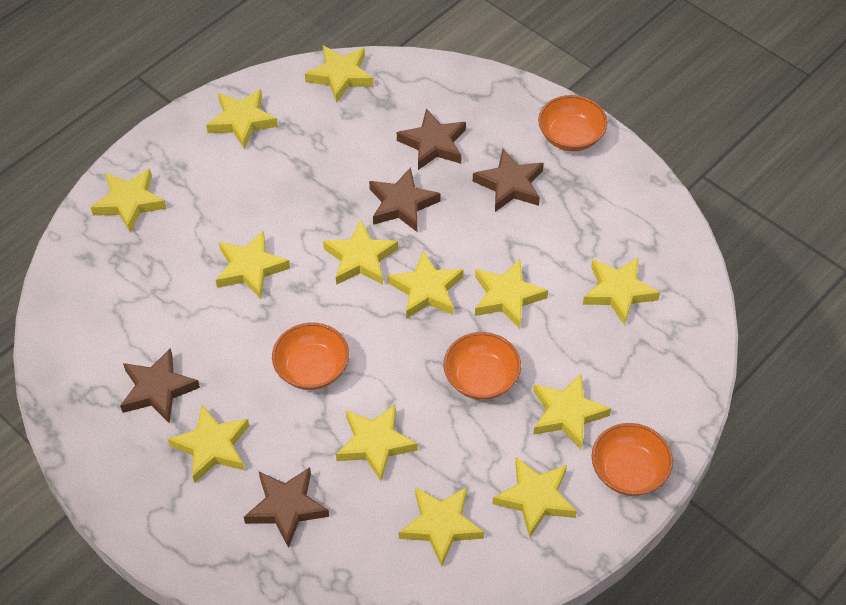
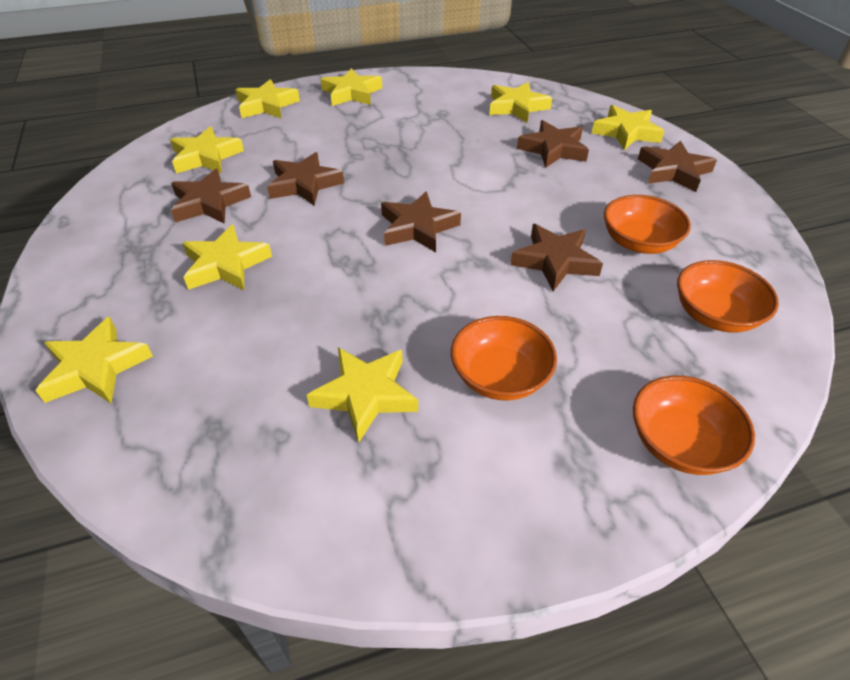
brown star: [120,348,200,424] [244,467,329,548] [369,167,441,232] [397,108,466,170] [473,149,544,212] = 5 -> [171,169,251,224] [267,152,344,206] [381,191,461,252] [511,224,603,291] [517,120,589,168] [638,141,717,192] = 6
yellow star: [91,169,167,233] [168,405,249,483] [206,89,278,149] [216,230,290,299] [305,45,374,103] [323,220,398,285] [336,405,418,481] [388,251,463,319] [399,487,484,567] [475,259,548,329] [493,457,577,538] [533,373,611,449] [583,257,660,326] = 13 -> [35,317,153,403] [170,126,244,174] [182,225,272,290] [235,79,300,119] [307,347,418,443] [321,68,382,106] [489,82,552,123] [592,105,664,150] = 8

